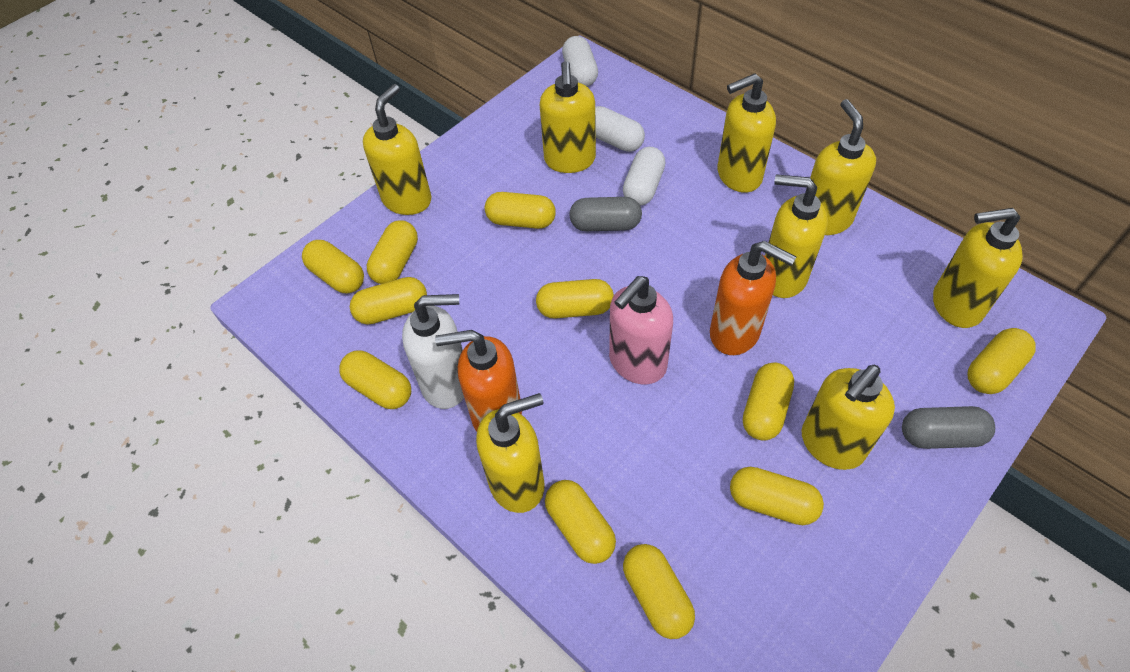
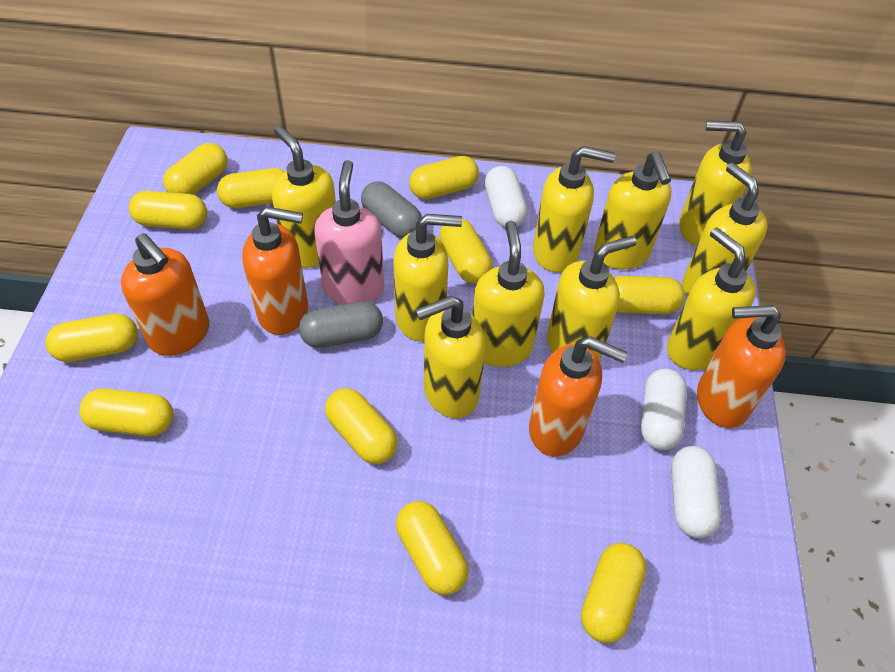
orange soap dispenser: [435,330,522,432] [710,241,796,355] = 2 -> [121,233,209,356] [242,207,308,335] [529,336,627,456] [697,305,786,428] = 4
white soap dispenser: [402,294,464,409] = 1 -> none = 0
yellow soap dispenser: [363,84,432,215] [476,393,545,513] [540,61,596,173] [717,73,776,193] [765,174,828,298] [802,365,895,470] [810,99,876,235] [933,208,1023,328] = 8 -> [272,126,336,268] [394,214,462,342] [415,295,486,418] [472,221,544,367] [533,146,615,272] [547,236,637,361] [594,152,671,270] [667,227,756,370] [679,121,752,246] [682,163,768,296] = 10

